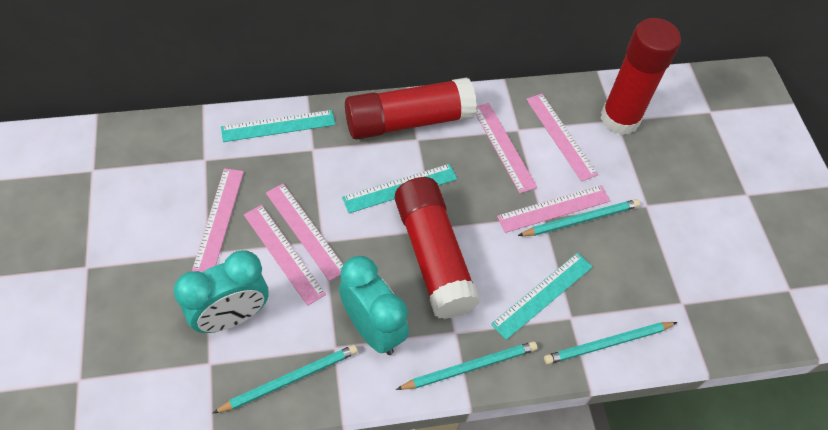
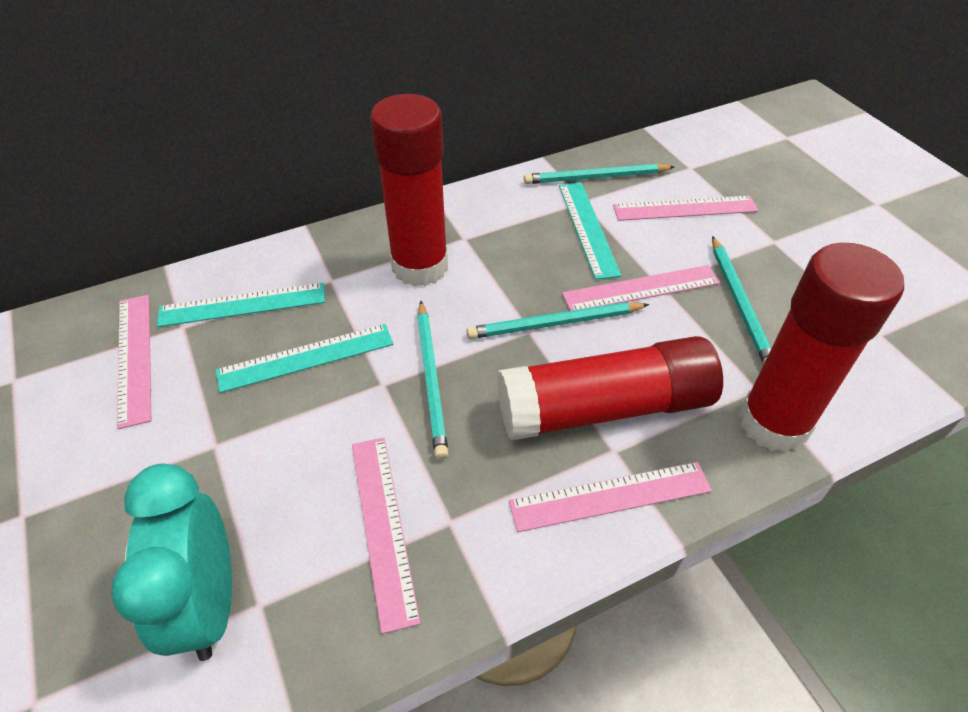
pink ruler: [192,168,244,272] [244,205,326,306] [266,184,343,281] [476,103,537,193] [497,185,610,233] [526,94,598,182] = 6 -> [117,295,151,429] [352,438,420,634] [509,462,712,532] [562,265,720,311] [613,196,758,221] = 5
turquoise clock: [174,250,269,333] [339,256,409,355] = 2 -> [111,463,232,661] = 1

